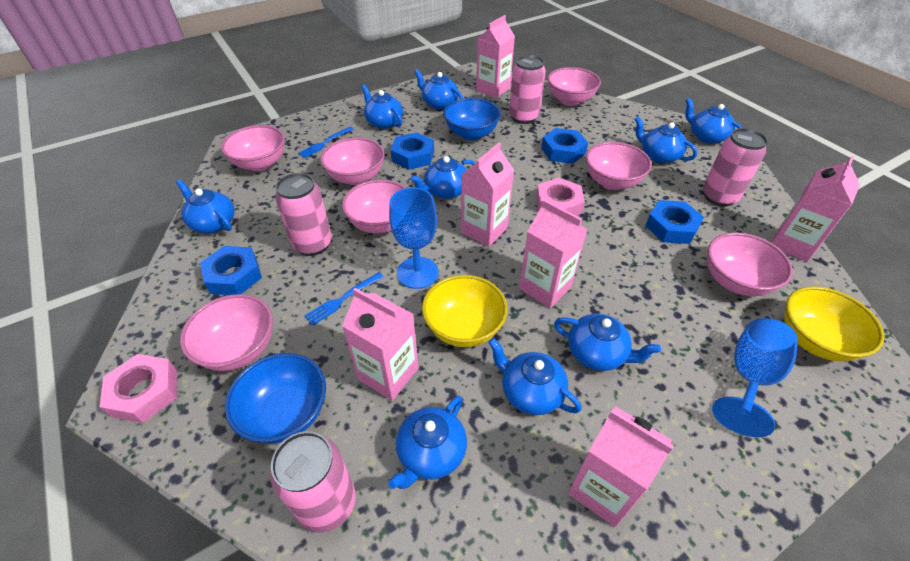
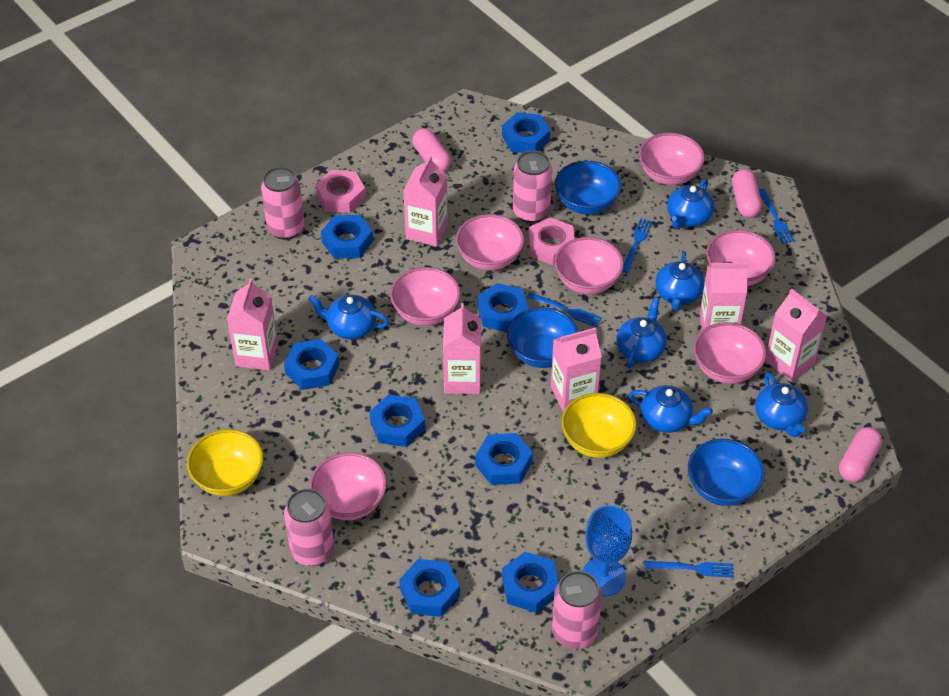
blue bowl: [225,353,326,444] [443,98,501,141] = 2 -> [507,307,578,368] [555,161,621,214] [688,439,765,506] = 3
blue fork: [298,127,354,158] [304,272,384,326] = 2 -> [527,292,602,327] [622,218,653,273] [644,561,733,578] [759,189,795,244] = 4
blue goblet: [389,187,439,289] [712,318,798,437] = 2 -> [583,505,632,596] = 1
blue nut: [200,246,262,295] [391,132,434,170] [541,128,588,164] [645,200,704,244] = 4 -> [284,339,339,390] [321,215,373,258] [369,394,425,447] [399,559,460,617] [475,433,533,485] [478,283,528,332] [502,112,550,153] [502,552,559,613] = 8
blue teapot: [176,180,235,233] [361,84,403,129] [388,396,467,489] [410,156,475,199] [414,69,463,110] [488,338,582,415] [554,314,661,371] [634,116,697,163] [685,98,743,144] = 9 -> [308,295,389,339] [616,297,667,369] [629,385,713,433] [655,251,704,311] [667,179,714,229] [755,372,808,437] = 6
pink capsule: none = 0 -> [412,129,451,172] [732,169,762,218] [839,427,882,482] = 3

